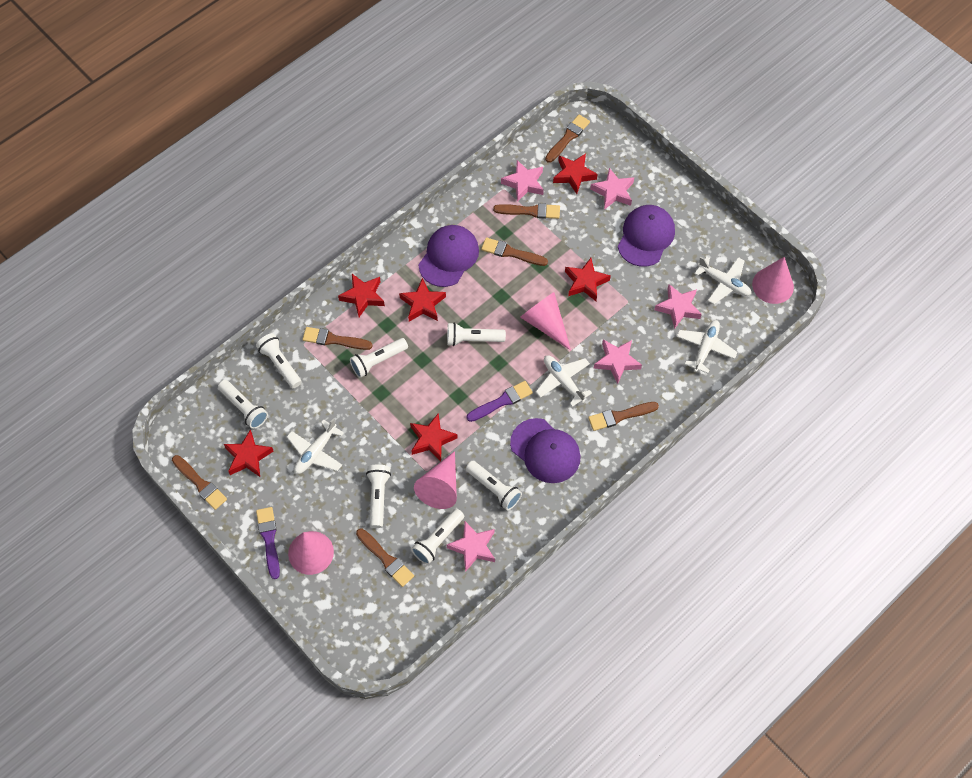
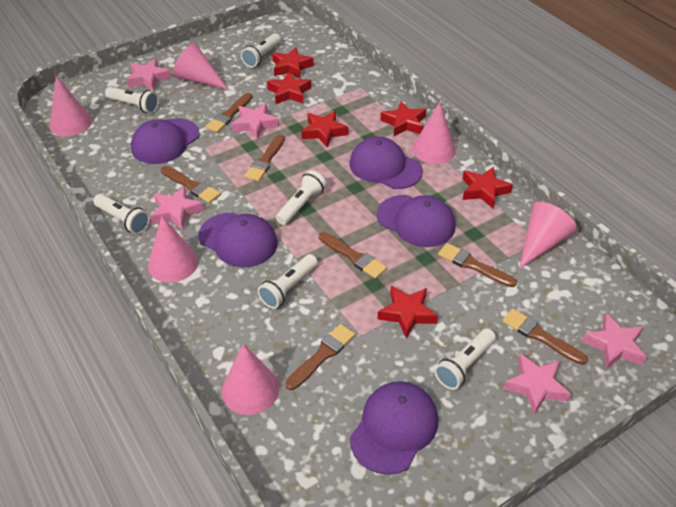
pink cone: [288,531,334,575] [414,451,457,509] [520,292,571,350] [752,257,794,304] = 4 -> [50,76,92,136] [148,216,198,283] [173,43,228,90] [222,343,279,415] [412,102,456,164] [519,202,577,269] = 6
purple brush: [256,507,280,579] [467,381,533,422] = 2 -> none = 0
purple cap: [418,225,479,287] [510,418,581,483] [618,205,675,267] = 3 -> [131,118,200,164] [198,213,277,268] [349,137,423,189] [350,381,438,475] [377,195,456,247] = 5
white flashlight: [218,380,268,429] [256,333,302,388] [350,338,408,378] [366,464,391,528] [411,509,464,565] [447,322,506,346] [466,461,522,511] = 7 -> [93,194,150,234] [105,87,159,113] [241,33,281,67] [258,254,318,309] [276,170,326,225] [434,329,496,390] = 6
white plane: [287,418,344,474] [536,355,592,407] [676,320,738,373] [694,257,751,304] = 4 -> none = 0

